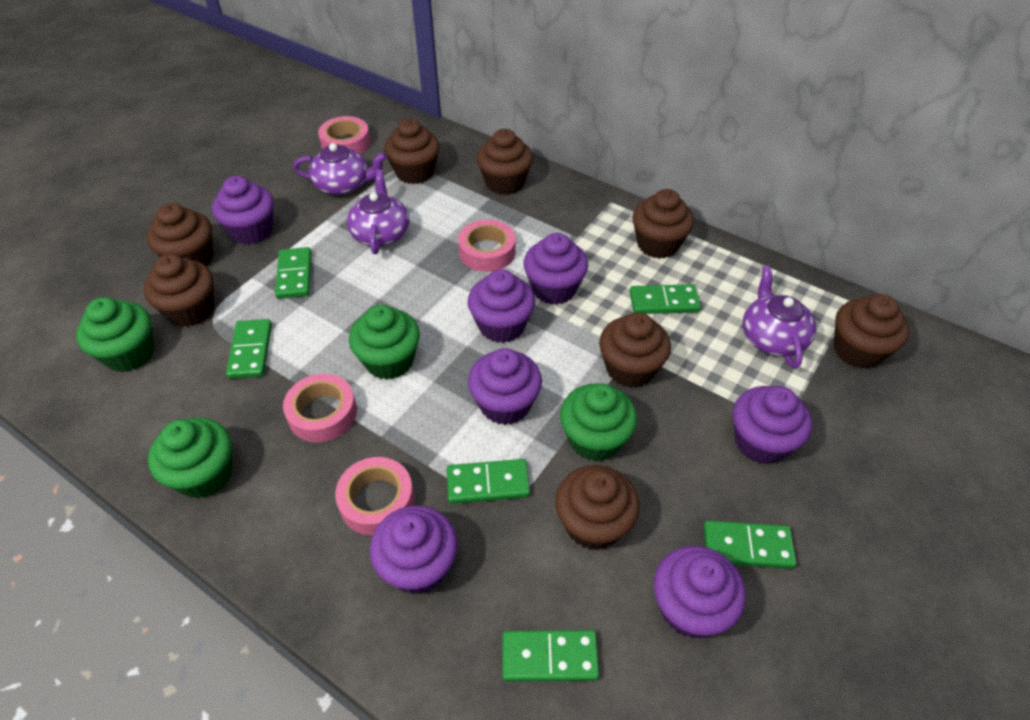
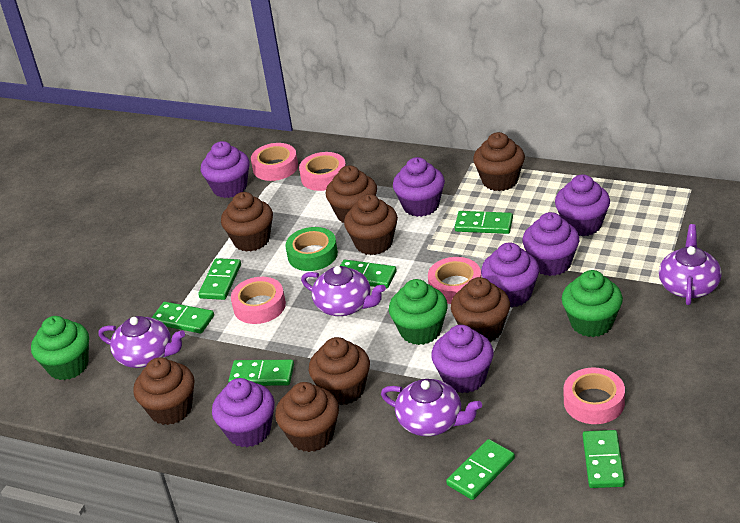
green cupcake: [76,297,155,372] [148,418,232,499] [349,305,420,380] [560,383,637,461] = 4 -> [31,316,89,380] [389,279,448,345] [562,270,623,337] = 3
green domino: [226,319,272,379] [275,247,312,299] [447,459,530,504] [502,630,599,682] [630,284,701,314] [704,521,796,569] = 6 -> [152,302,214,334] [198,258,241,300] [228,360,294,386] [340,260,397,288] [446,439,515,500] [455,211,513,234] [583,430,625,488] = 7
green tape: none = 0 -> [285,227,338,271] = 1
pink tape: [283,374,357,443] [318,116,371,154] [335,457,414,536] [458,220,516,272] = 4 -> [231,277,286,324] [251,143,298,181] [299,152,346,191] [428,257,481,304] [564,368,625,424] = 5
purple teapot: [293,143,387,195] [347,170,409,254] [743,266,816,368] = 3 -> [98,316,185,368] [301,266,386,316] [381,379,482,436] [659,224,722,305] = 4

